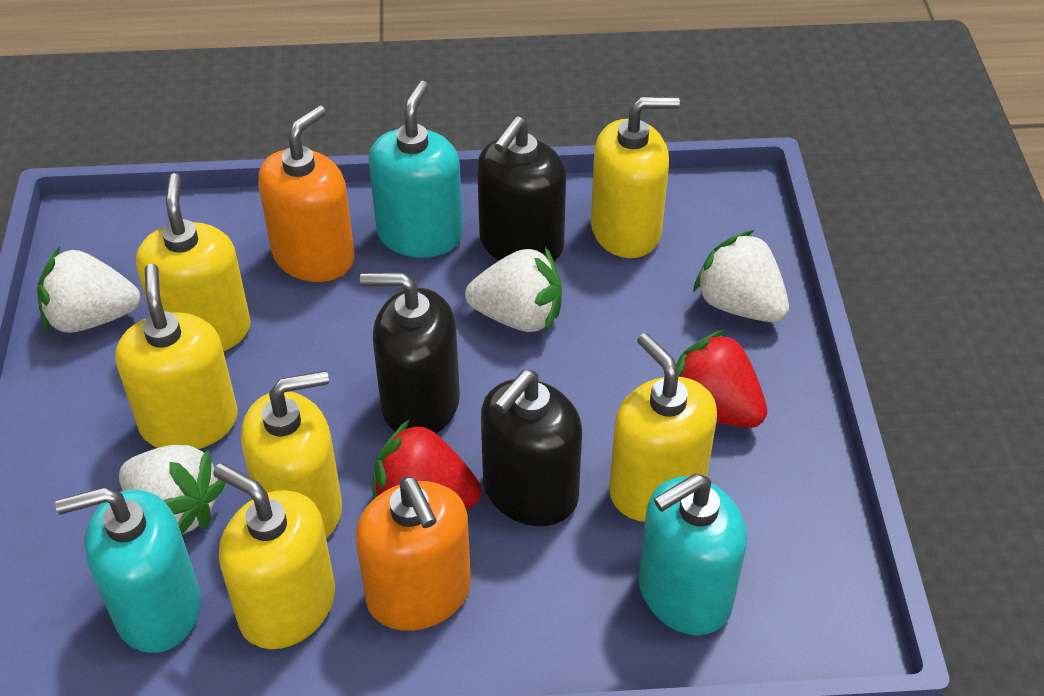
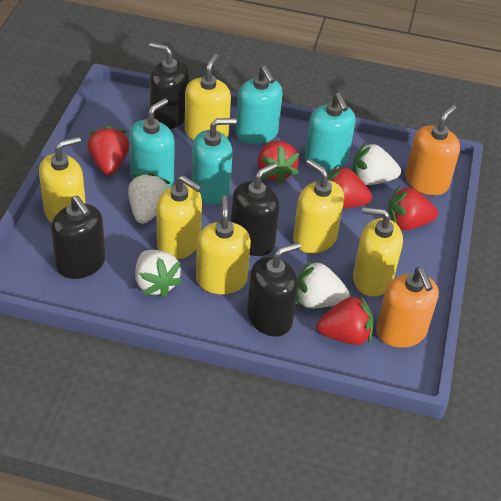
black soap dispenser: [360,273,460,434] [477,116,566,261] [481,370,582,526] = 3 -> [51,195,105,279] [149,42,189,129] [231,162,280,256] [247,242,301,337] = 4
red strawberry: [372,419,481,509] [676,329,767,428] = 2 -> [87,126,129,175] [258,141,299,185] [316,294,373,345] [328,165,372,209] [388,185,438,230] = 5
turquoise soap dispenser: [55,487,201,653] [369,81,463,258] [638,474,747,635] = 3 -> [129,98,174,187] [192,118,237,205] [236,66,283,144] [305,93,355,171] = 4

